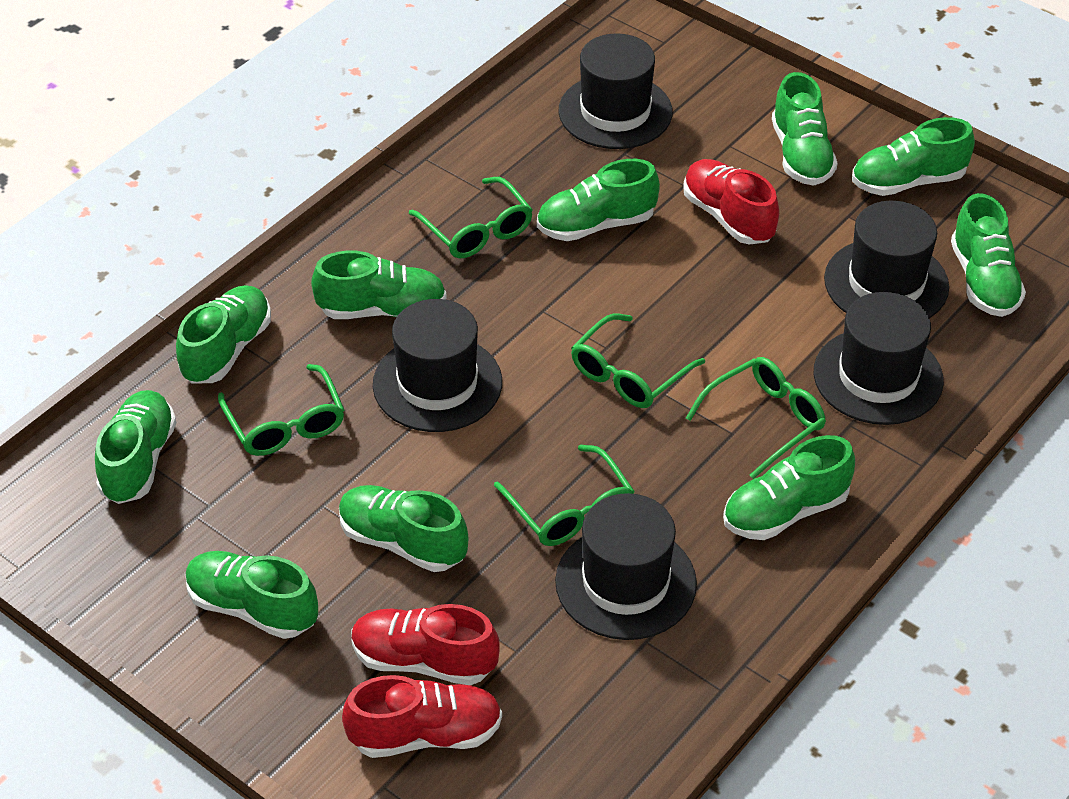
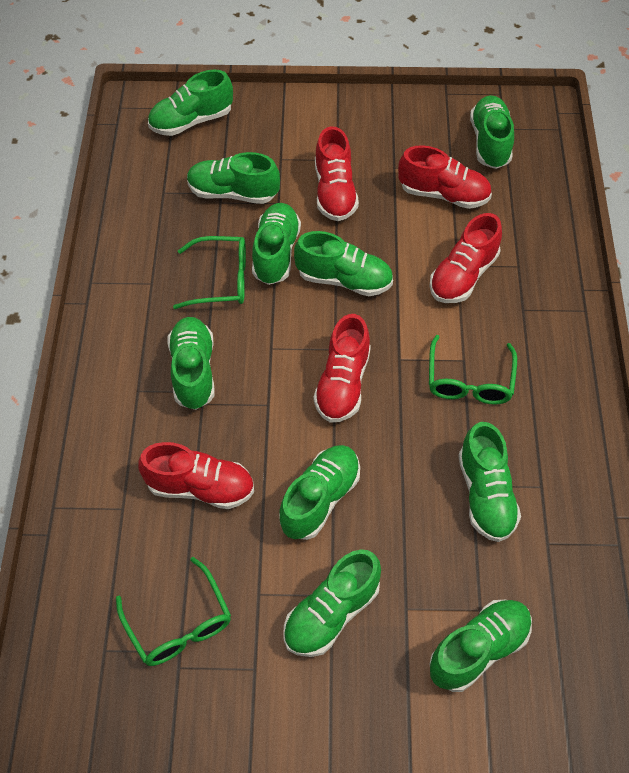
black hat: [373,299,502,432] [555,493,697,640] [558,34,673,149] [814,292,944,425] [824,201,949,318] = 5 -> none = 0
green glasses: [218,364,344,456] [409,177,533,258] [494,445,635,546] [571,313,705,408] [686,357,826,479] = 5 -> [116,557,231,666] [173,236,246,309] [429,335,517,405] = 3
red shoe: [342,675,502,758] [352,604,499,685] [683,159,779,245] = 3 -> [138,442,254,509] [313,314,371,423] [315,126,359,221] [398,145,492,209] [429,213,502,303] = 5

